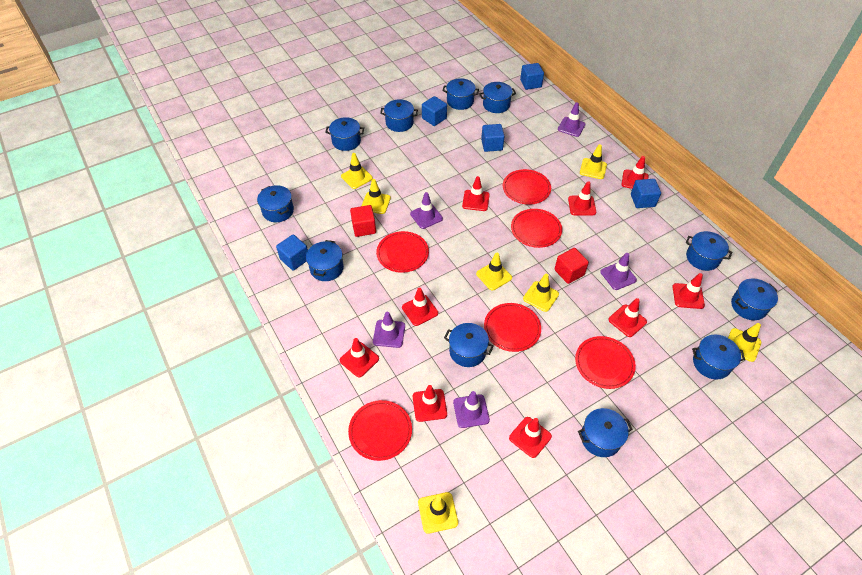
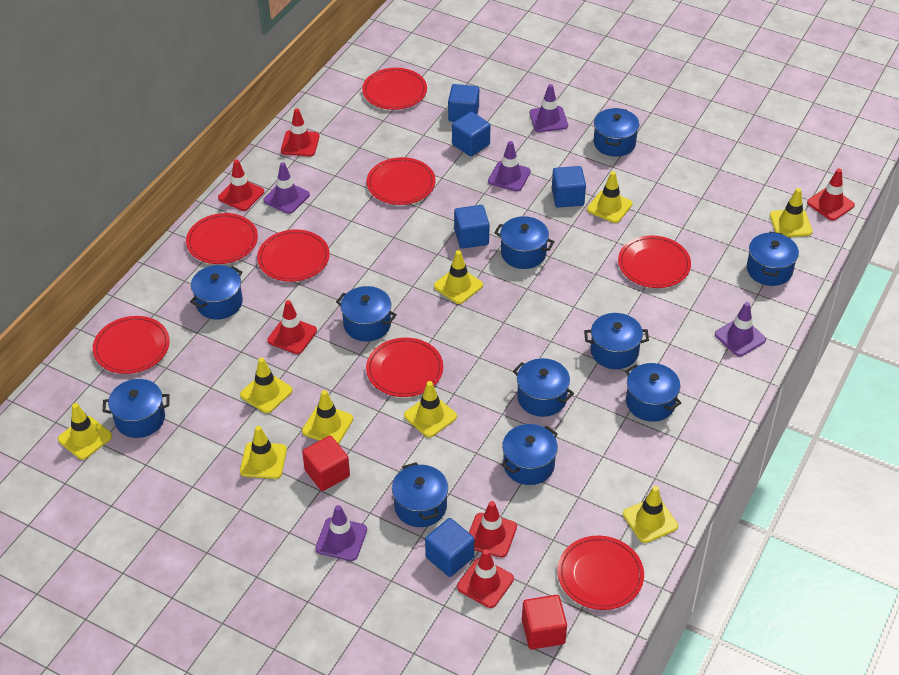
red plate: [348,400,412,461] [376,231,429,273] [484,303,541,352] [503,169,551,205] [511,209,562,248] [575,336,636,389] = 6 -> [93,316,170,374] [186,213,258,264] [257,229,330,282] [362,68,427,110] [366,337,443,397] [367,157,436,205] [557,536,644,610] [618,235,691,288] = 8
red traffic cone: [340,338,379,378] [402,288,438,326] [413,385,447,422] [462,176,490,211] [509,417,552,458] [568,181,596,215] [608,298,647,337] [622,156,648,189] [672,273,705,309] = 9 -> [218,160,264,211] [267,300,317,354] [281,108,320,156] [457,549,514,608] [469,501,517,558] [807,169,855,221] = 6
yellow traffic cone: [341,153,373,189] [362,179,391,214] [418,492,458,534] [476,253,512,291] [523,274,559,312] [580,144,607,179] [728,323,761,362] = 7 -> [58,403,112,460] [240,358,293,413] [240,426,287,479] [302,390,353,444] [404,381,457,437] [434,250,483,304] [587,171,633,223] [623,486,678,543] [770,188,813,237] = 9

